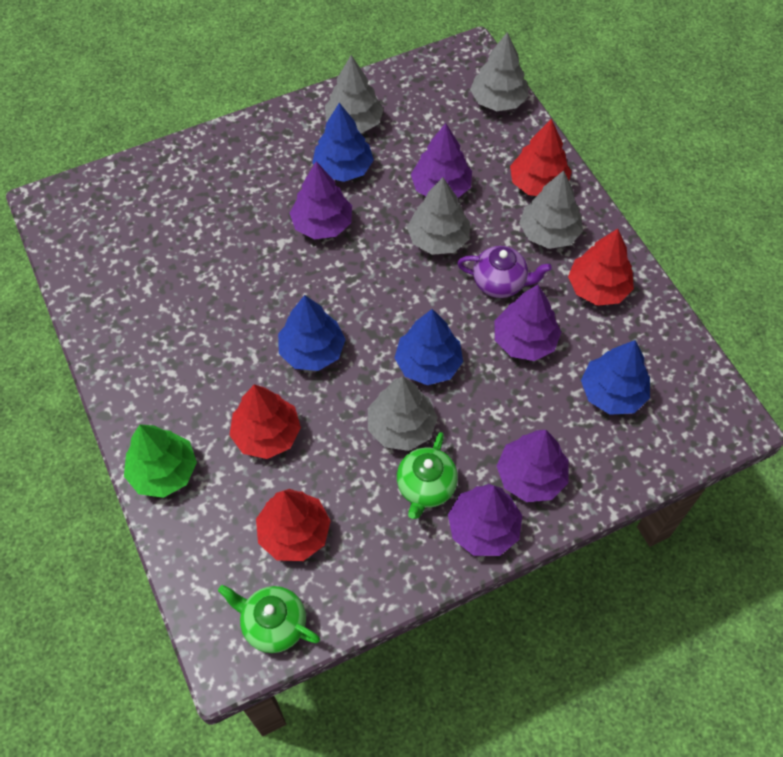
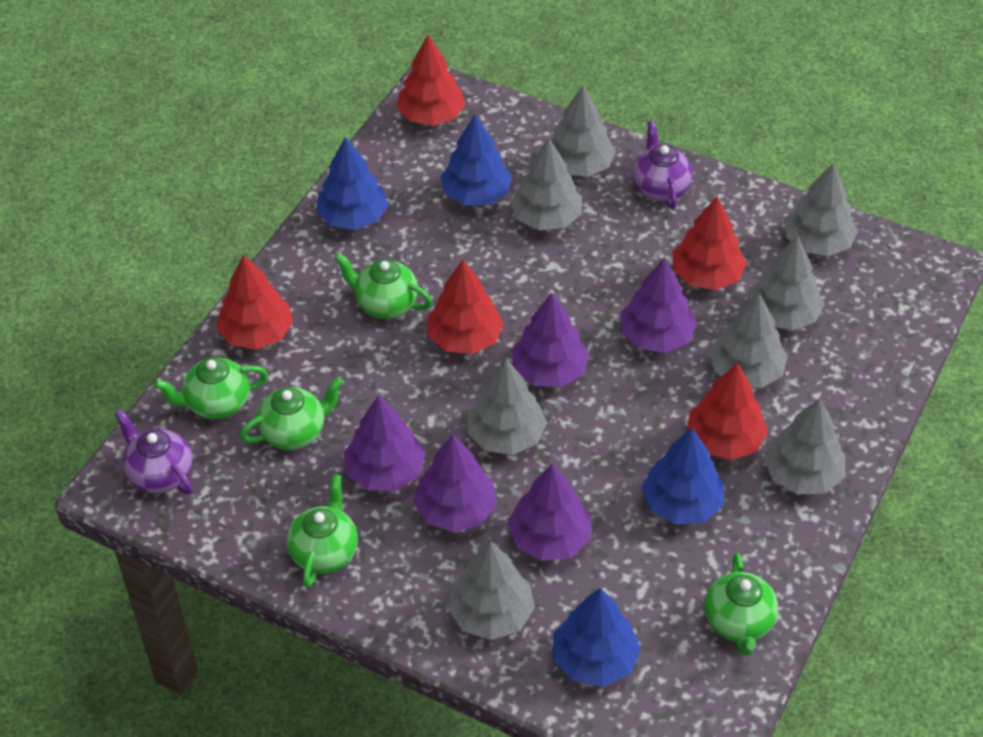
green teapot: [218,585,320,653] [397,432,458,519] = 2 -> [154,357,268,419] [240,377,343,450] [287,474,358,588] [334,253,432,319] [705,553,778,655] = 5
green tree: [124,425,197,498] = 1 -> none = 0
grey tree: [325,55,384,133] [368,376,438,451] [407,177,470,255] [470,32,529,111] [519,170,583,249] = 5 -> [448,541,535,640] [467,359,547,455] [510,138,582,230] [550,85,616,177] [709,293,788,388] [749,235,824,331] [763,398,845,494] [784,162,858,256] = 8
purple teapot: [457,246,552,298] = 1 -> [115,409,193,495] [632,121,692,209] = 2
red tree: [229,384,301,459] [256,489,331,561] [510,119,572,196] [568,229,634,306] = 4 -> [216,255,293,350] [397,35,466,126] [428,260,504,354] [673,196,747,290] [687,363,768,460] = 5

